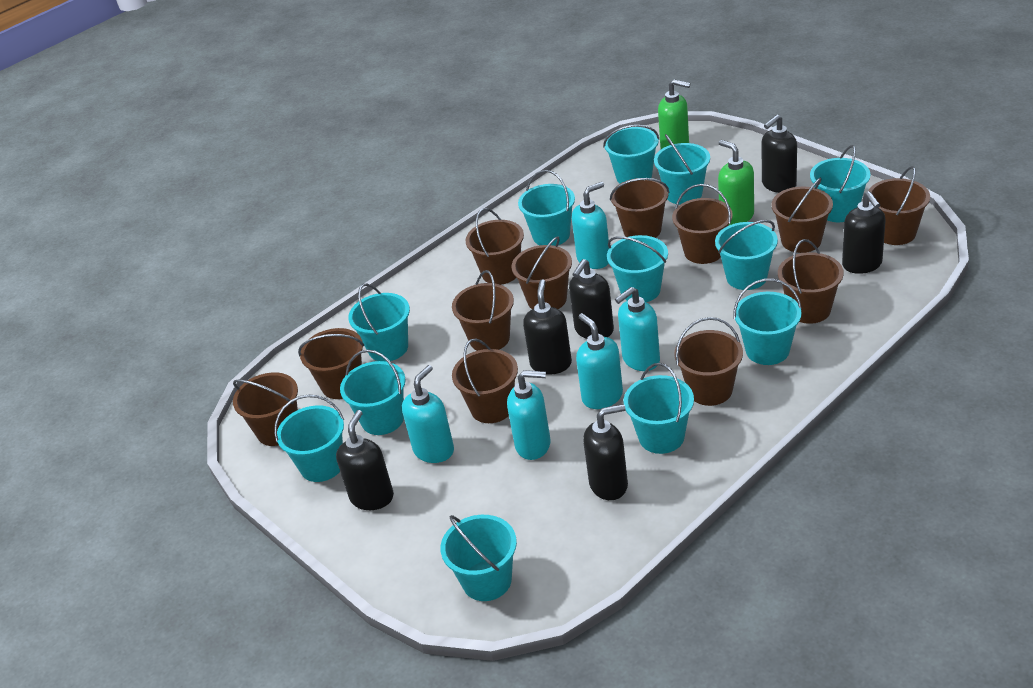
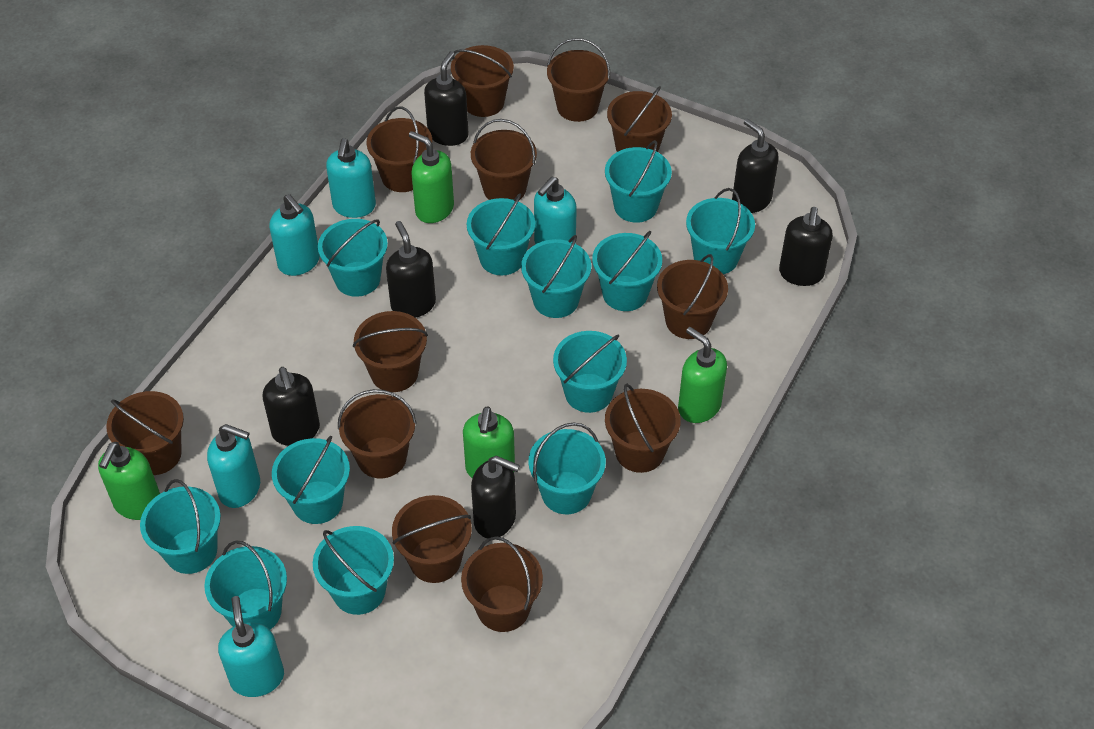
green soap dispenser: [658,79,691,149] [718,140,754,225] = 2 -> [98,442,160,520] [409,131,454,223] [463,406,515,478] [678,327,727,423] = 4

